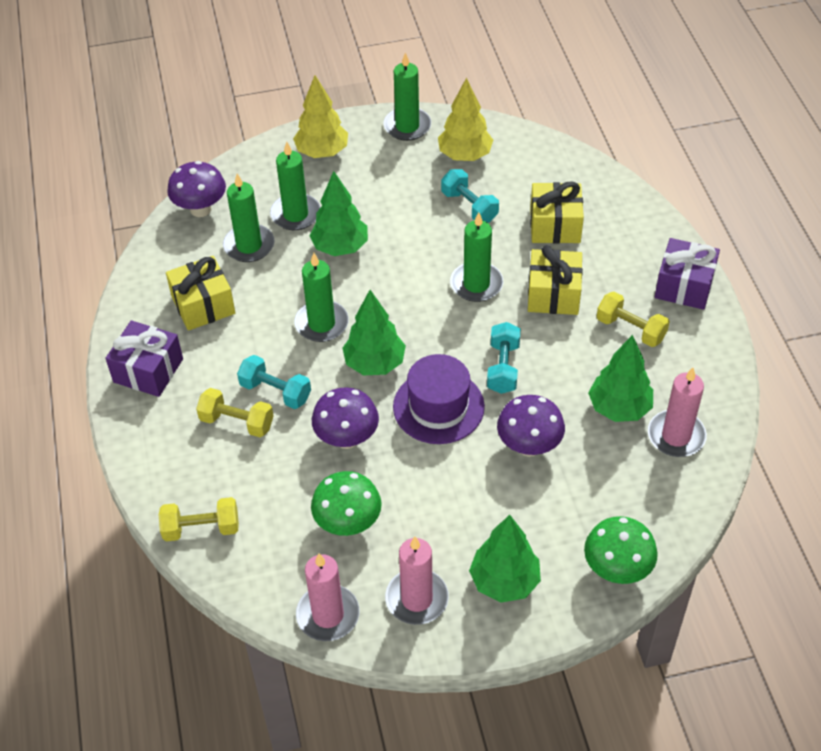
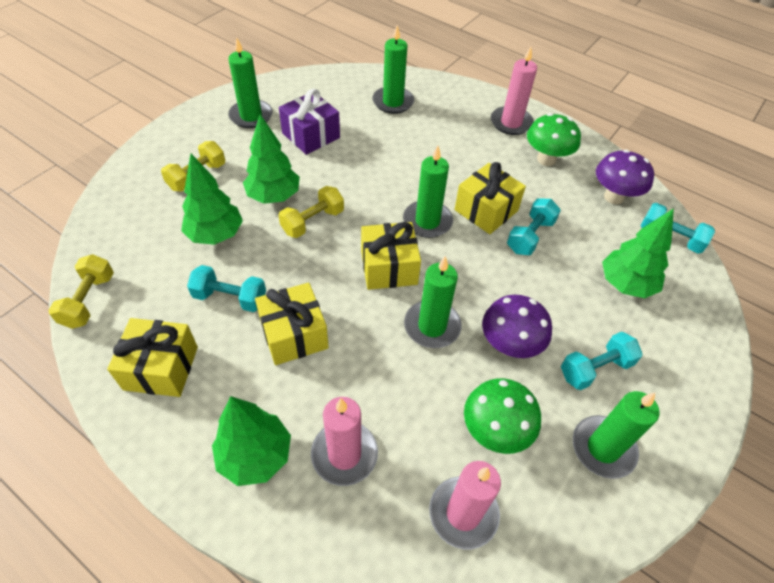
purple gift: [105,320,183,397] [655,238,720,310] = 2 -> [279,89,340,155] = 1
purple hat: [393,354,485,444] = 1 -> none = 0
purple mushroom: [167,161,226,217] [312,387,379,449] [497,395,565,457] = 3 -> [482,295,552,358] [596,150,654,204] = 2
turquoise dumbbell: [237,355,311,409] [441,169,499,223] [487,322,521,394] = 3 -> [187,265,266,312] [507,198,561,255] [561,332,643,390] [641,203,715,254] = 4
yellow gift: [166,256,235,331] [528,245,583,315] [530,181,584,244] = 3 -> [107,318,198,397] [255,283,329,365] [361,222,421,290] [455,162,526,234] = 4
yellow tree: [293,75,348,158] [438,77,493,161] = 2 -> none = 0

